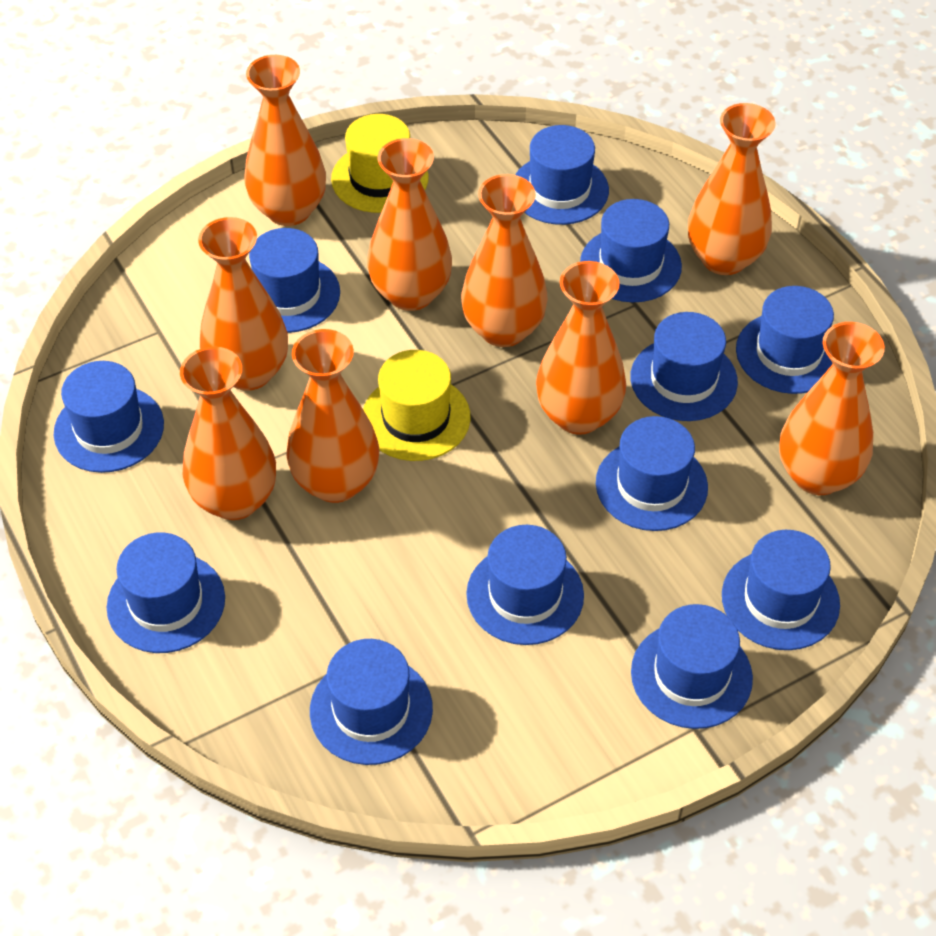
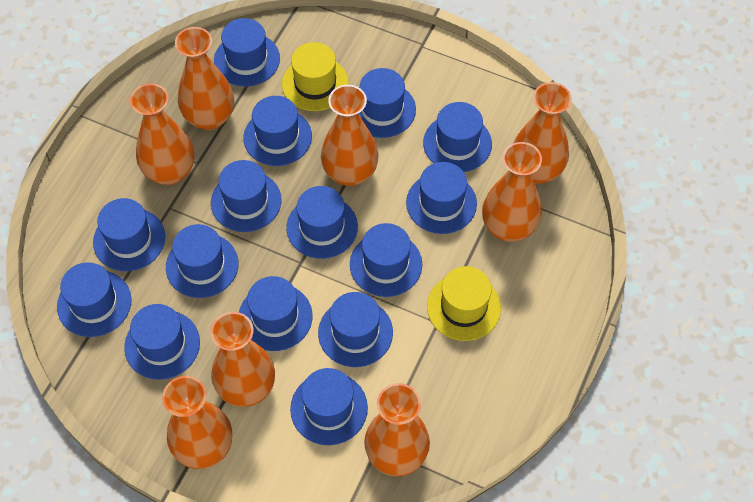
blue hat: [54,361,164,473] [107,532,225,653] [249,228,340,333] [310,639,433,765] [466,525,584,645] [515,125,609,225] [580,199,682,302] [596,416,708,531] [630,312,738,421] [631,604,753,729] [722,530,840,650] [736,286,834,394] = 12 -> [57,262,131,337] [93,198,165,271] [124,304,200,380] [166,224,238,298] [211,160,282,232] [214,18,280,87] [239,276,313,351] [243,96,312,166] [286,186,358,259] [290,368,368,445] [318,292,393,367] [350,223,422,297] [358,68,416,138] [406,162,477,234] [423,102,492,172] = 15
orange vase: [180,346,276,520] [198,217,288,391] [244,55,326,226] [286,329,379,503] [367,138,452,311] [461,174,548,347] [536,261,626,435] [688,103,776,275] [779,322,885,495] = 9 -> [130,83,194,185] [162,376,232,469] [175,27,234,130] [211,312,275,407] [321,85,378,186] [364,383,430,476] [482,142,542,242] [514,82,572,184] = 8

